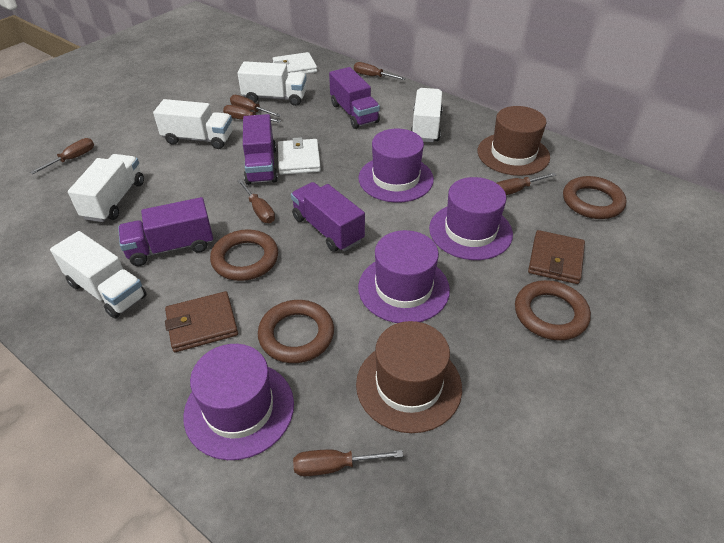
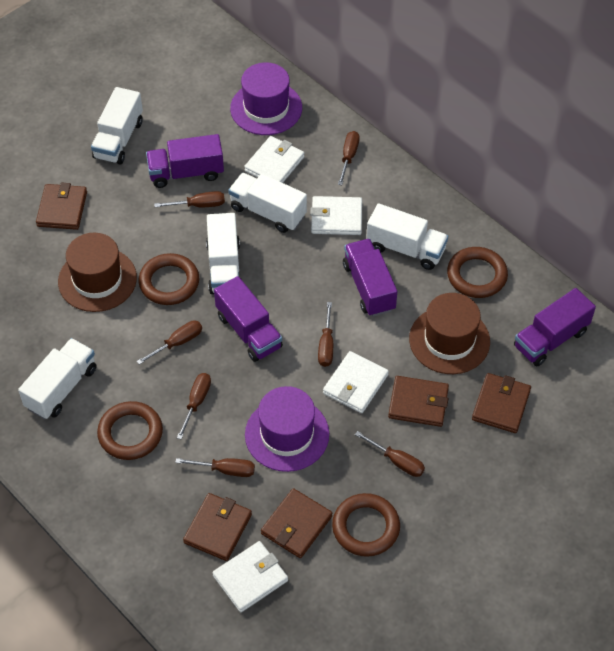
brown wallet: [165,291,238,352] [528,230,585,284] = 2 -> [36,183,87,230] [183,493,252,561] [261,488,332,558] [388,376,449,427] [472,373,531,433] = 5
purple hat: [183,344,294,460] [358,230,450,323] [359,129,434,203] [429,177,513,260] = 4 -> [230,62,302,135] [245,386,329,472] = 2
white wallet: [273,52,317,75] [278,137,321,175] = 2 -> [213,541,288,612] [244,136,304,183] [310,196,362,235] [323,351,389,413] = 4

